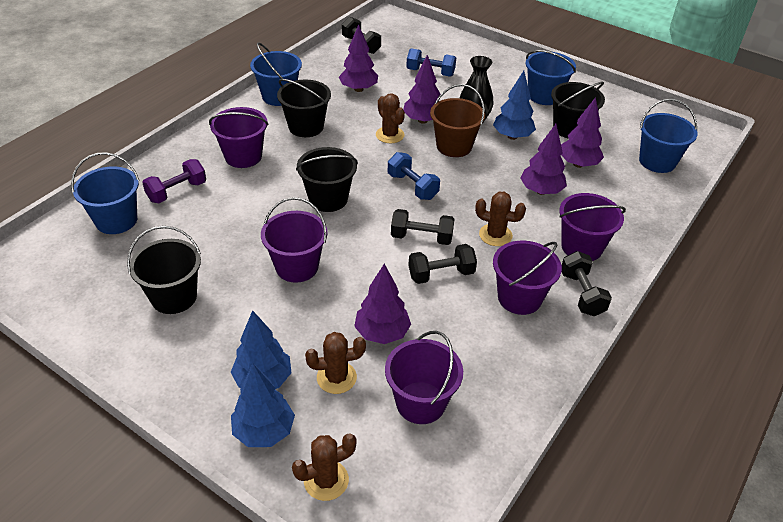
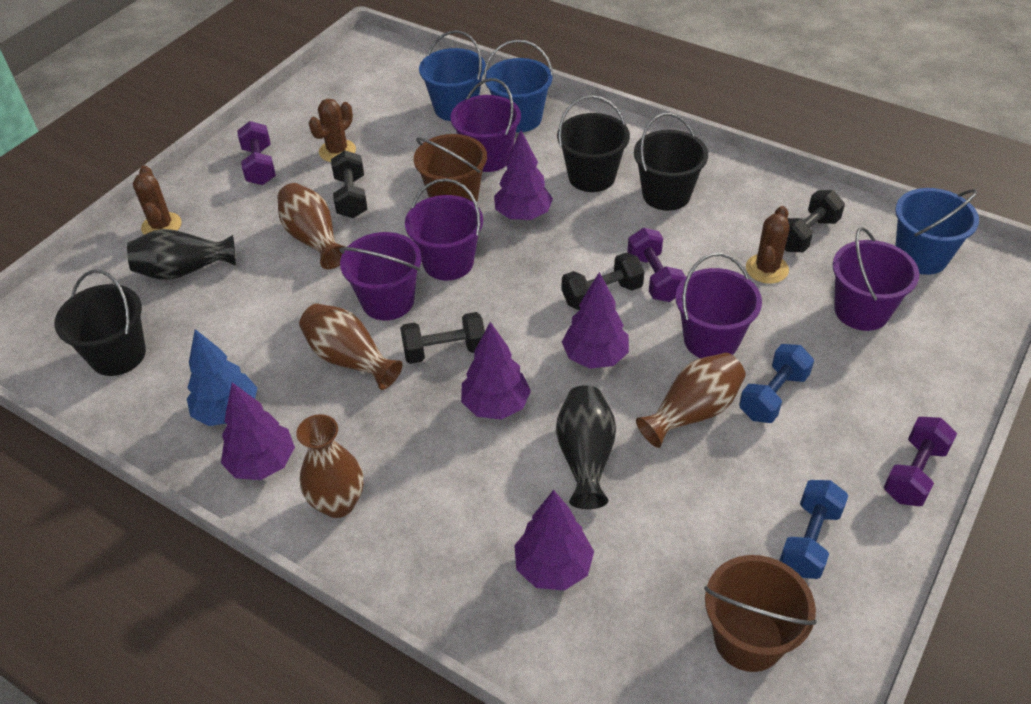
black bucket: [127,226,201,314] [277,79,331,137] [296,147,358,212] [551,81,605,138] = 4 -> [54,270,146,376] [557,95,630,192] [634,113,708,211] = 3
black vase: [460,56,493,126] = 1 -> [127,229,236,280] [556,385,616,509] = 2
blue bucket: [71,152,140,234] [250,42,302,106] [526,50,576,105] [639,99,698,173] = 4 -> [419,30,486,121] [484,40,554,132] [895,188,979,275] = 3
blue tree: [231,310,291,389] [231,364,295,447] [493,71,536,140] = 3 -> [187,329,257,426] = 1
brown bucket: [430,84,485,157] = 1 -> [414,134,487,202] [704,555,817,672] = 2
brown cactus: [292,433,357,501] [305,332,366,394] [376,94,405,143] [475,192,526,246] = 4 -> [133,165,182,235] [309,99,356,162] [746,206,790,284] = 3
brown vase: none = 0 -> [277,183,345,269] [296,414,363,518] [299,303,402,390] [636,353,746,448] = 4
purple dumbbell: [142,159,206,203] = 1 -> [237,121,276,185] [627,228,686,302] [884,417,957,506] = 3

